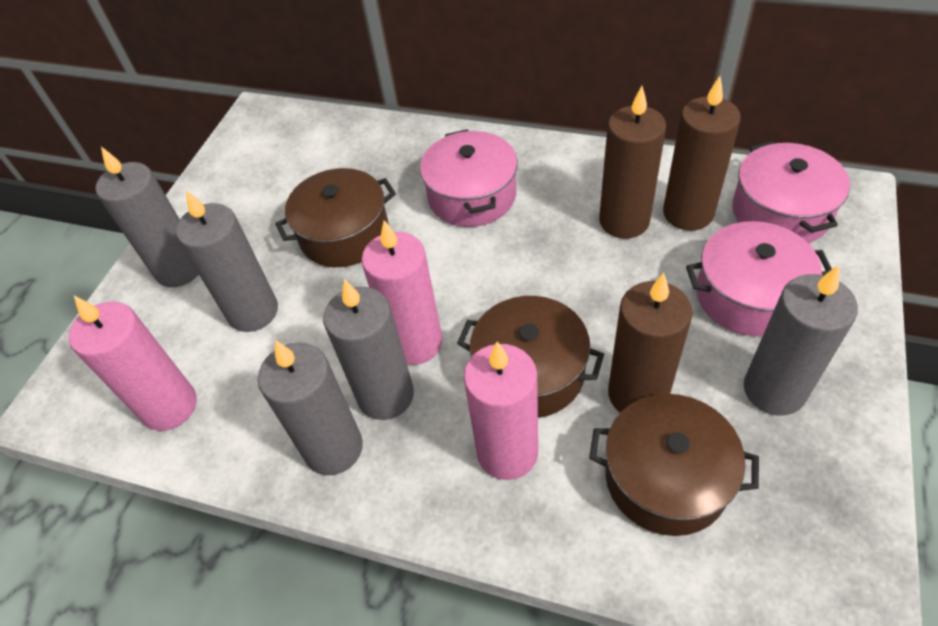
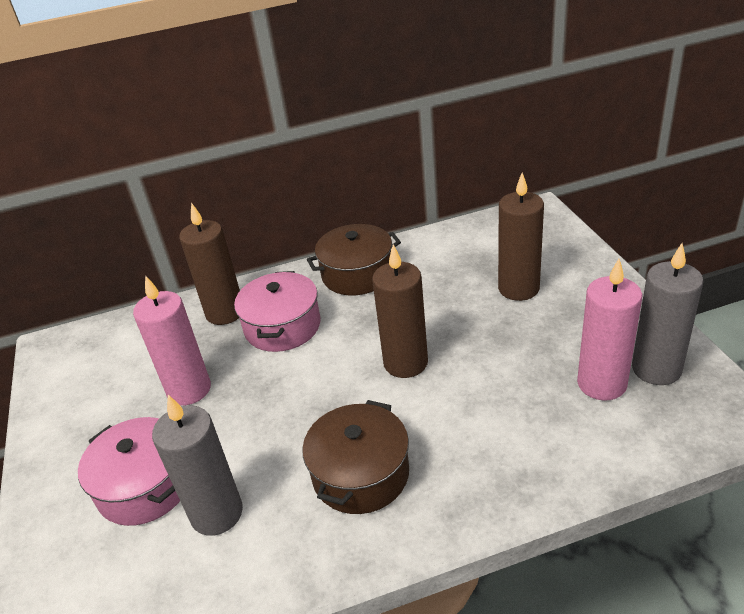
brown pot: [275,168,396,267] [457,296,604,418] [589,394,759,536] = 3 -> [302,400,409,514] [307,224,401,295] = 2
grey candle: [95,147,199,287] [176,190,278,332] [258,340,363,475] [323,279,414,420] [744,265,858,415] = 5 -> [152,395,243,536] [632,243,704,385] = 2
pink candle: [69,296,197,431] [362,220,442,365] [464,342,538,480] = 3 -> [133,275,211,405] [577,259,642,401] = 2
pink pot: [420,129,518,227] [686,221,832,336] [732,141,850,243] = 3 -> [78,417,180,526] [234,271,321,352] = 2

